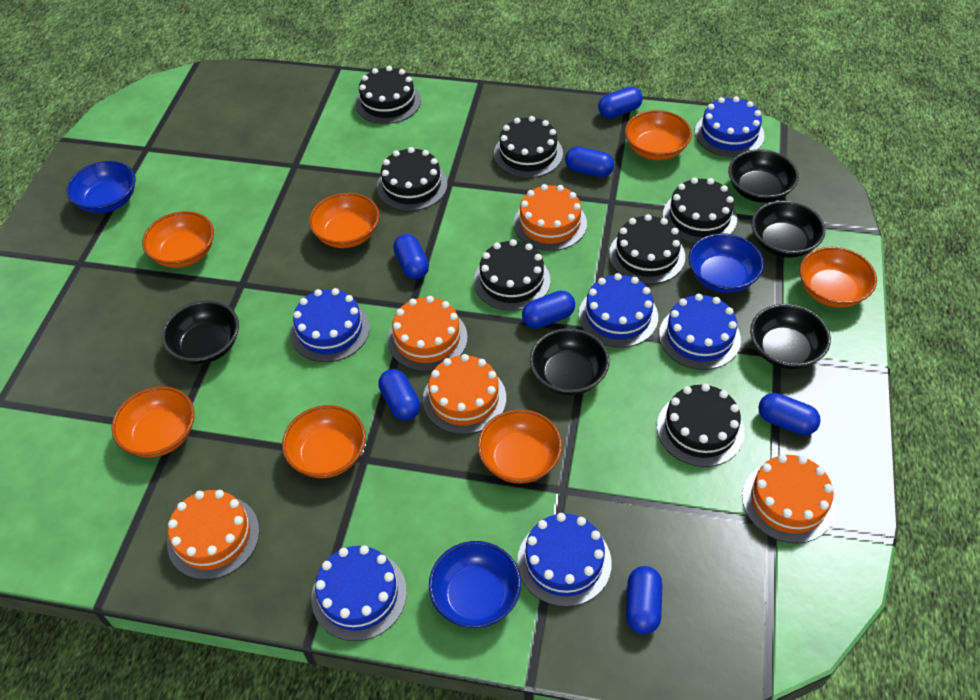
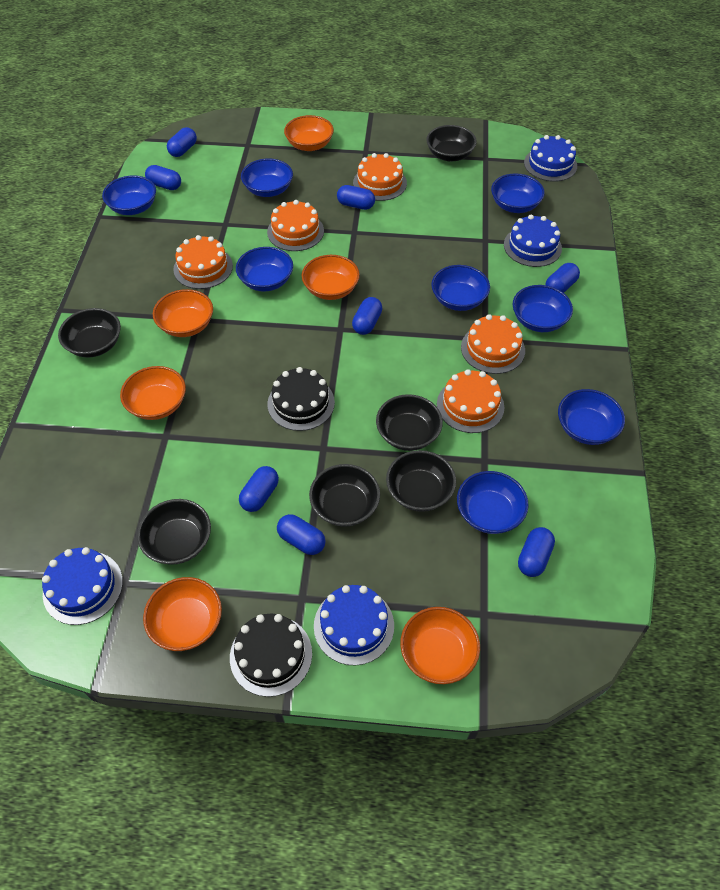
black bowl: [162,300,239,364] [530,328,610,395] [728,149,799,203] [750,304,831,369] [751,200,826,258] = 5 -> [58,308,121,358] [137,499,211,565] [309,464,380,527] [376,394,443,451] [386,450,456,512] [426,125,477,161] = 6
black cake: [355,66,421,124] [377,147,447,211] [474,239,550,311] [494,116,563,178] [609,214,685,284] [657,383,744,467] [663,177,737,243] = 7 -> [230,614,312,697] [267,367,335,431] = 2
blue bowl: [67,161,136,214] [429,541,521,628] [688,233,764,293] = 3 -> [102,175,156,215] [236,247,293,292] [241,158,293,197] [431,265,490,311] [457,471,529,534] [491,174,545,213] [513,285,573,332] [558,389,625,445] = 8
blue cake: [290,288,370,362] [311,545,407,641] [517,513,612,607] [579,273,658,348] [659,293,741,370] [695,96,765,157] = 6 -> [42,547,123,625] [314,585,394,666] [504,214,562,267] [524,135,577,182] = 4
blue capsule: [378,369,420,421] [393,234,429,279] [522,291,575,329] [565,146,614,178] [598,86,643,119] [626,566,662,634] [758,393,821,435] = 7 -> [145,165,181,190] [167,127,197,157] [239,466,279,512] [277,514,326,555] [337,185,375,210] [352,297,383,335] [518,527,555,577] [545,263,580,293] = 8
orange bowl: [112,386,195,457] [142,211,214,268] [282,405,366,478] [309,193,379,248] [478,409,562,484] [625,110,692,160] [799,247,877,308] = 7 -> [120,366,186,420] [143,577,222,651] [153,289,213,337] [284,115,334,151] [302,255,360,300] [400,607,480,684] = 6

